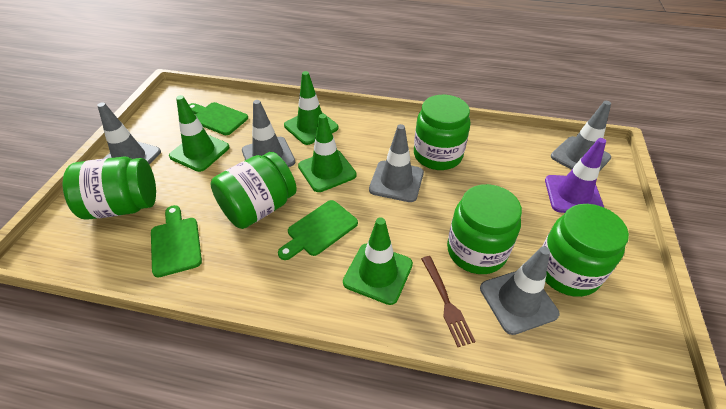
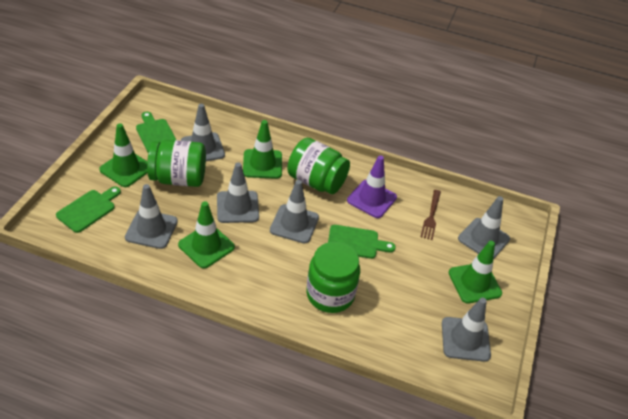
green jar: [63,157,156,220] [211,152,297,229] [414,94,471,170] [447,184,522,274] [542,204,629,297] = 5 -> [147,140,206,187] [287,138,350,194] [306,242,360,313] = 3
grey traffic cone: [97,102,161,165] [242,100,295,167] [369,124,424,202] [480,246,559,335] [551,101,611,170] = 5 -> [125,184,178,249] [181,104,225,161] [217,162,259,223] [270,180,319,243] [442,298,491,362] [458,196,510,259] = 6

